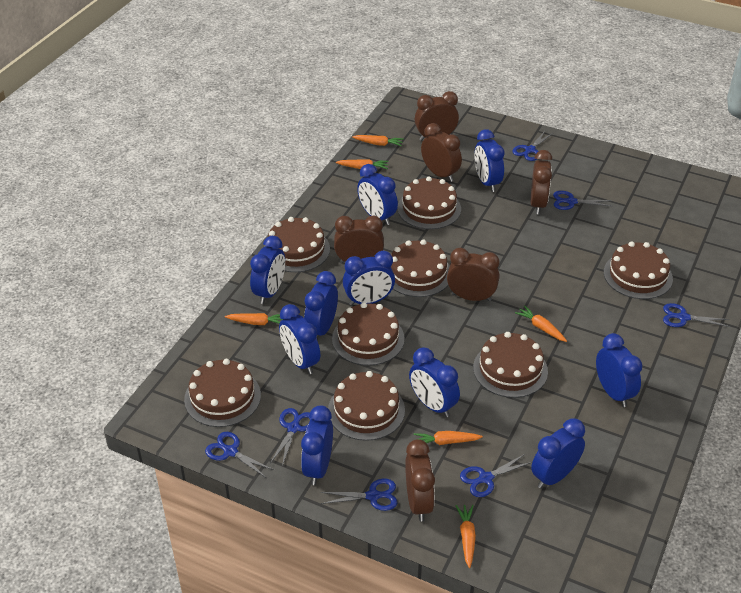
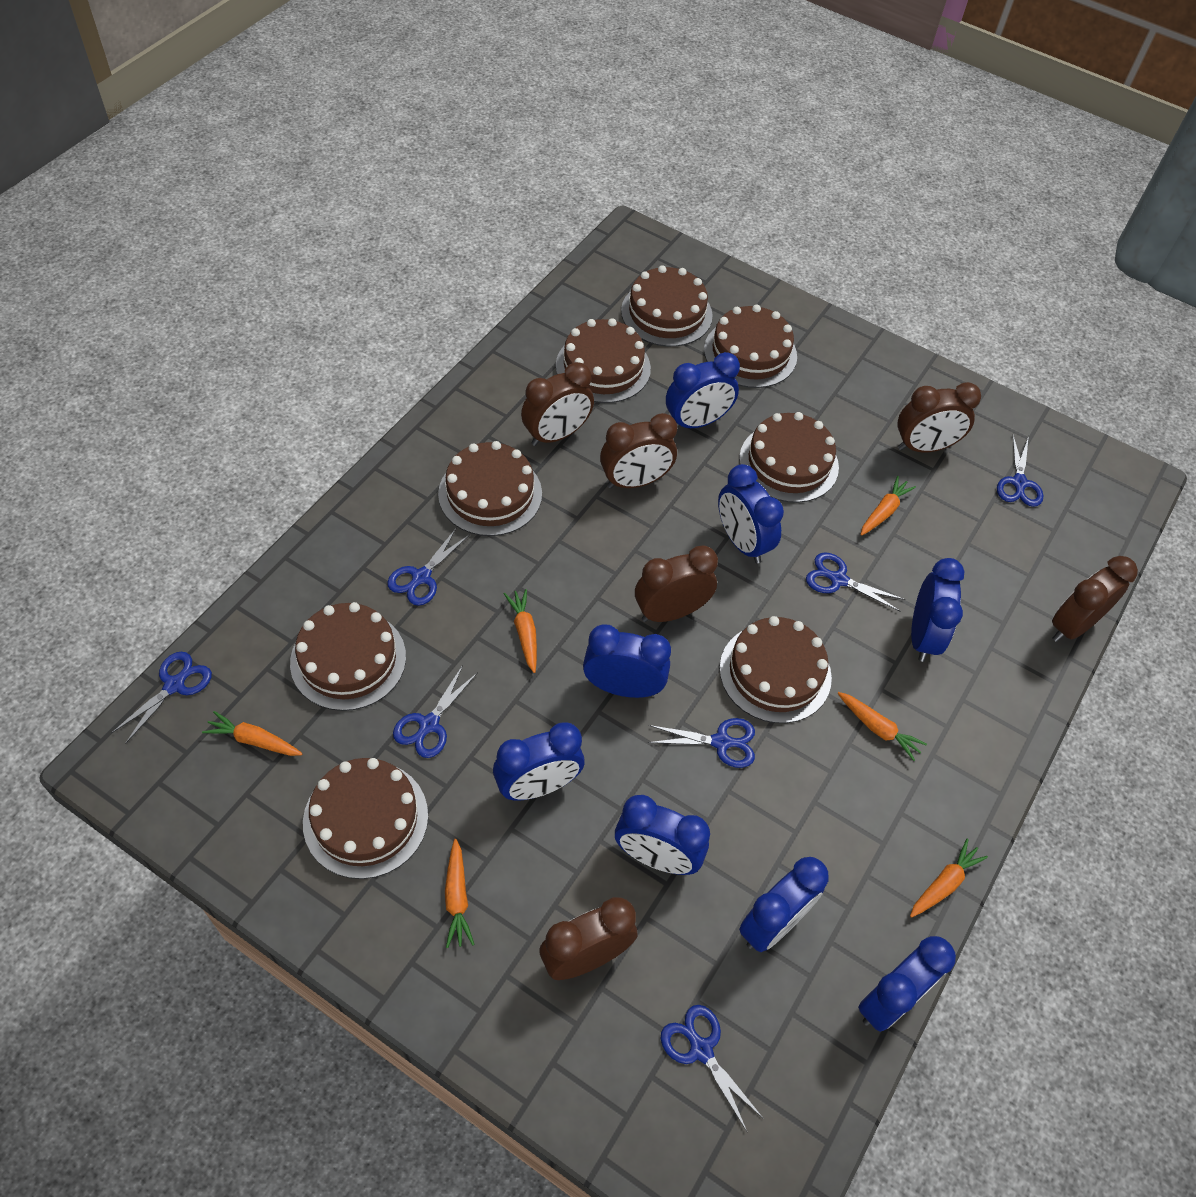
blue clock: [250,236,285,304] [279,304,320,374] [301,405,333,485] [304,271,338,340] [343,251,395,306] [357,164,398,225] [409,348,460,417] [474,129,505,192] [531,418,585,489] [596,333,642,407] = 10 -> [493,722,585,801] [583,625,671,698] [615,795,710,875] [666,352,740,428] [718,464,784,563] [739,857,829,952] [858,936,956,1032] [911,558,964,662] = 8

